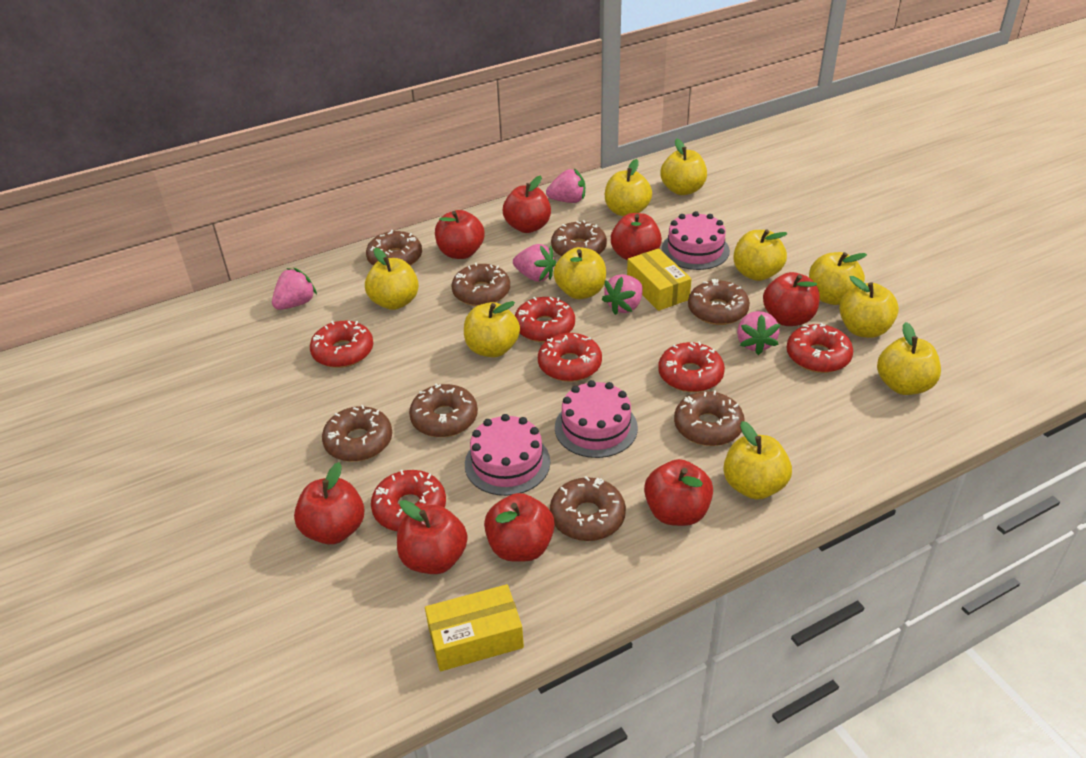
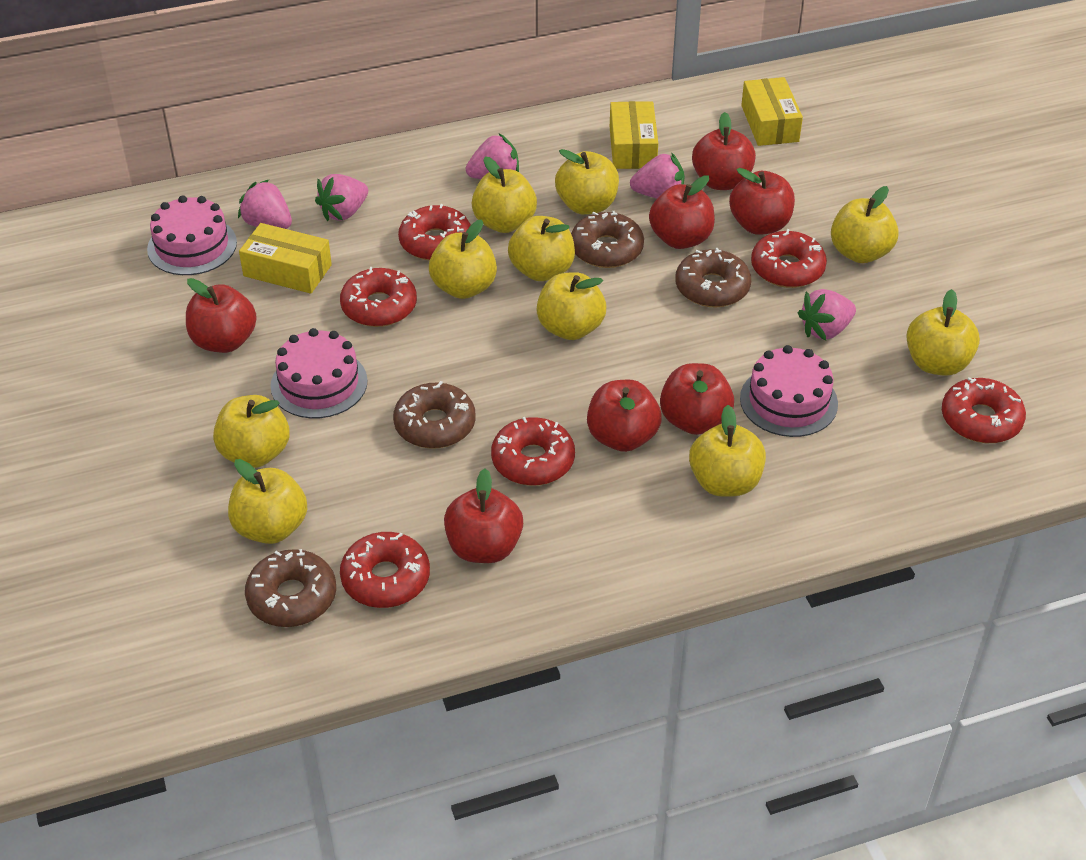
brown donut: [322,405,392,462] [366,230,422,266] [409,384,478,437] [451,263,510,306] [550,476,626,541] [551,220,607,257] [674,391,745,446] [688,279,750,325] = 8 -> [245,549,336,627] [393,381,476,449] [571,211,644,268] [675,248,751,307] = 4
red apple: [294,462,365,544] [397,500,468,574] [435,210,485,259] [484,493,555,562] [503,176,551,233] [611,213,662,261] [644,459,713,526] [763,272,820,326] = 8 -> [186,278,257,353] [444,469,523,563] [587,380,662,452] [649,175,715,249] [660,363,734,435] [692,112,756,190] [729,168,795,235] = 7
yellow box: [425,584,524,671] [627,248,692,311] = 2 -> [239,223,332,294] [610,101,658,169] [741,77,803,146] = 3

